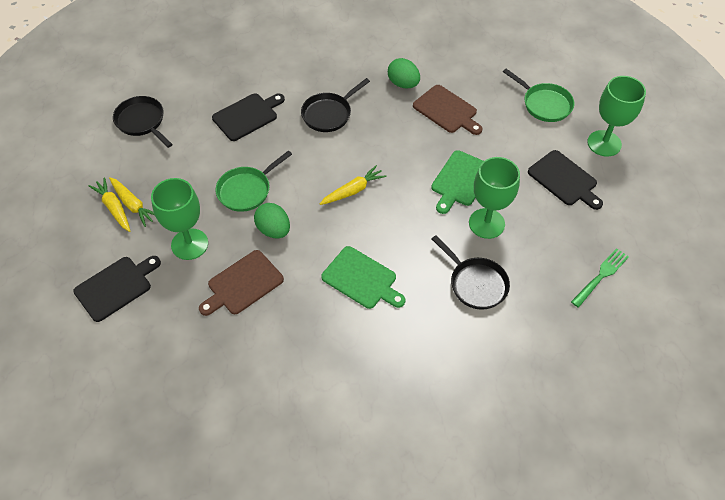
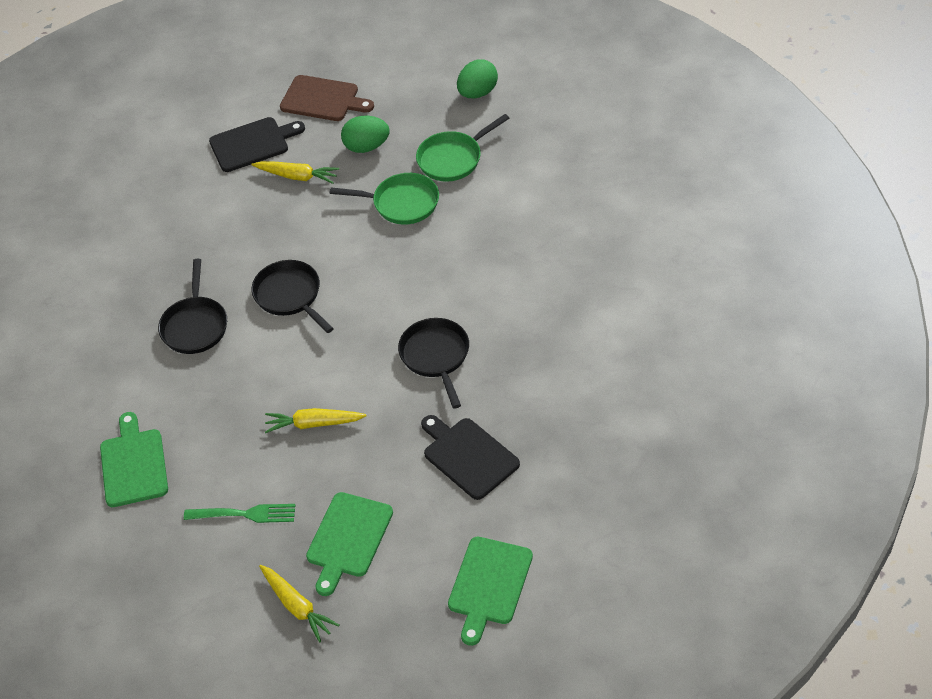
black cutting board: [73,256,161,322] [212,93,285,141] [528,150,603,210] = 3 -> [209,117,305,172] [421,415,520,500] = 2
brown cutting board: [199,250,284,316] [413,85,483,135] = 2 -> [280,75,374,121] = 1
green cutting board: [321,246,405,309] [431,150,484,214] = 2 -> [100,412,168,507] [306,492,393,596] [448,537,533,646] = 3
green goblet: [151,178,208,260] [469,157,520,239] [587,76,646,157] = 3 -> none = 0

